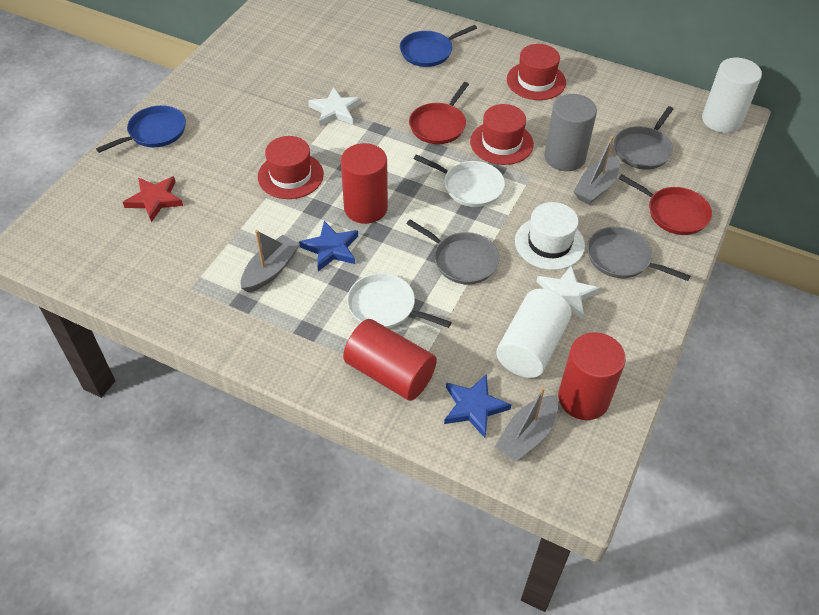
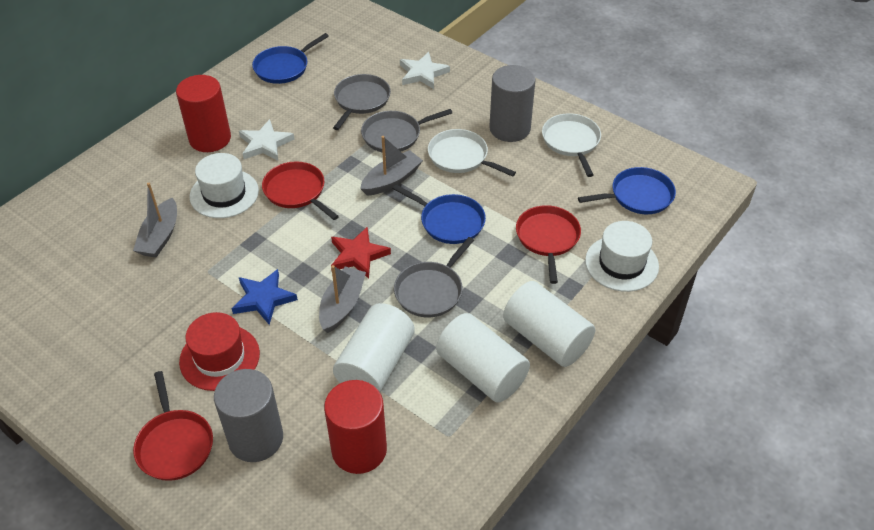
blue pan: [96,105,186,153] [400,25,477,67] = 2 -> [252,33,329,84] [393,184,486,244] [578,167,676,214] = 3
blue star: [299,221,358,271] [444,374,511,438] = 2 -> [231,269,298,325] = 1
grey cylinder: [544,94,597,171] = 1 -> [214,369,283,462] [489,65,535,142] = 2
red cylinder: [341,143,388,224] [343,319,437,401] [558,332,626,420] = 3 -> [176,75,231,152] [324,380,387,474] = 2
red hat: [258,136,324,199] [470,104,534,165] [507,44,566,100] = 3 -> [179,312,260,391] = 1
red pan: [409,82,469,144] [618,174,712,235] = 2 -> [133,371,213,481] [262,162,339,220] [516,205,581,284] = 3
white cylinder: [496,288,572,378] [702,58,762,133] = 2 -> [333,303,415,392] [436,313,530,403] [503,281,595,367] = 3
white hat: [515,202,585,270] = 1 -> [190,153,259,218] [585,221,659,292] = 2

